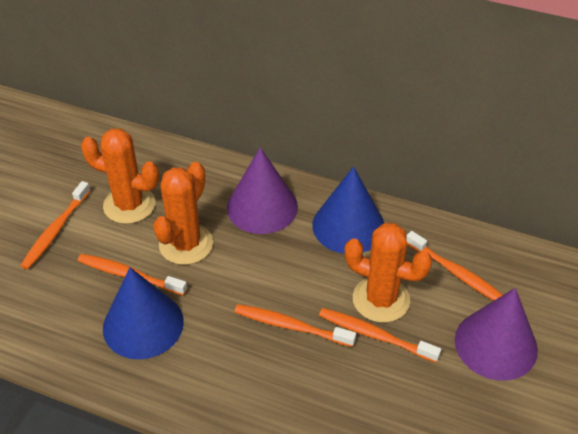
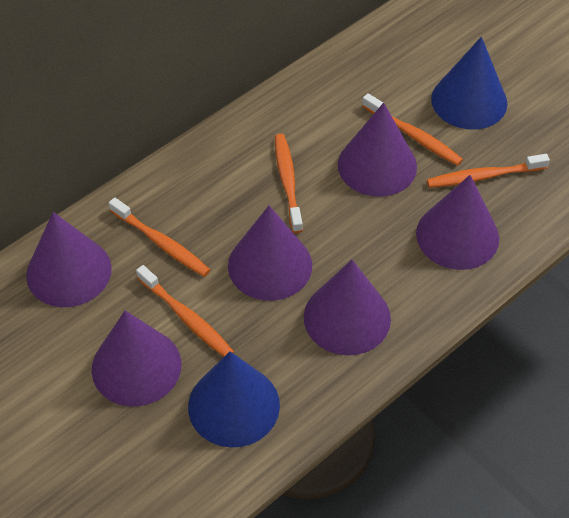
orange cactus: [81,128,159,224] [153,162,213,265] [344,223,432,323] = 3 -> none = 0
purple cone: [227,147,298,234] [455,288,538,381] = 2 -> [26,212,112,307] [92,311,181,407] [228,205,312,301] [304,260,391,355] [338,103,417,197] [416,175,499,270] = 6

